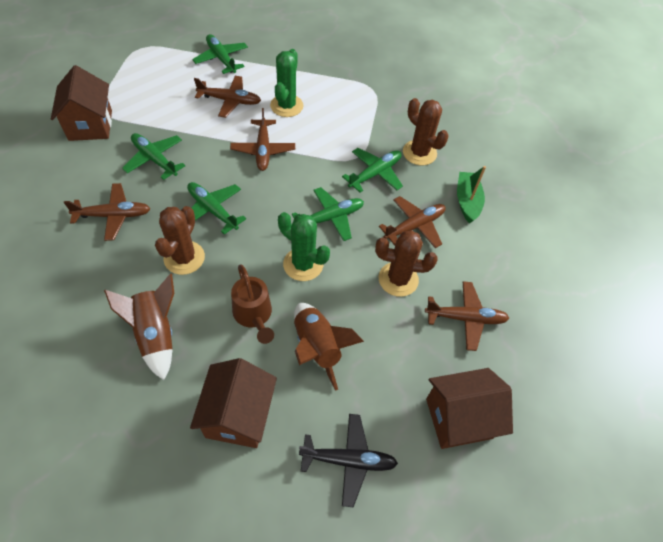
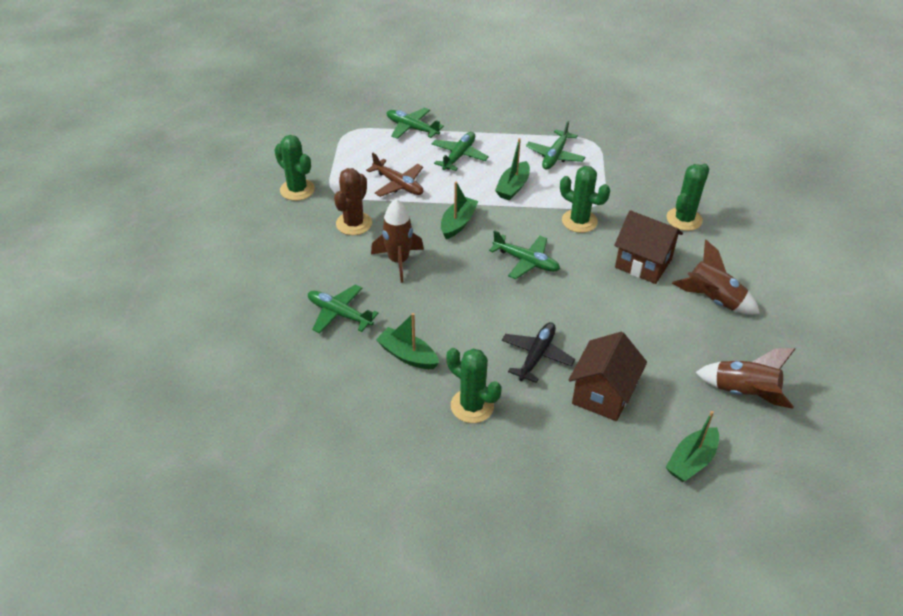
brown cactus: [155,206,205,275] [375,230,438,297] [403,98,449,165] = 3 -> [334,168,372,235] = 1
brown house: [51,65,112,141] [190,358,277,448] [426,368,513,449] = 3 -> [569,332,647,421] [614,210,683,284] = 2
brown plane: [64,183,151,241] [194,76,261,118] [230,108,295,171] [379,196,446,248] [425,281,509,351] = 5 -> [366,153,424,197] = 1
brown rocket: [104,274,174,380] [294,303,364,391] = 2 -> [371,199,424,283] [672,240,760,315] [695,348,795,409] = 3
brown watering can: [231,264,274,344] = 1 -> none = 0
green boat: [457,166,486,223] = 1 -> [376,313,439,369] [441,181,479,239] [495,138,530,201] [665,411,719,482] = 4
green cactus: [270,49,303,117] [278,212,330,281] = 2 -> [274,135,315,201] [447,348,501,423] [560,166,610,233] [667,164,709,231] = 4

